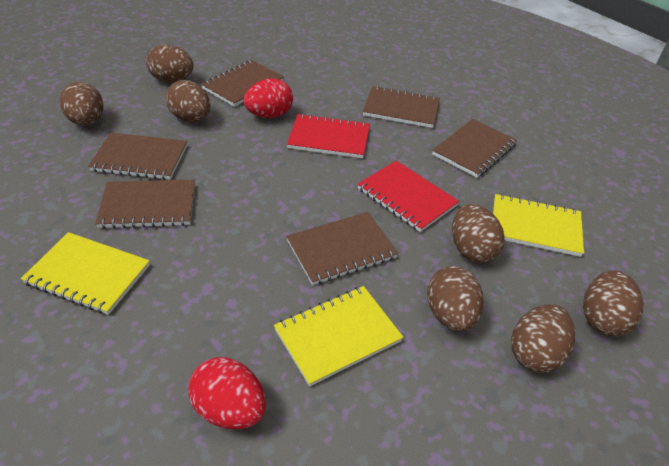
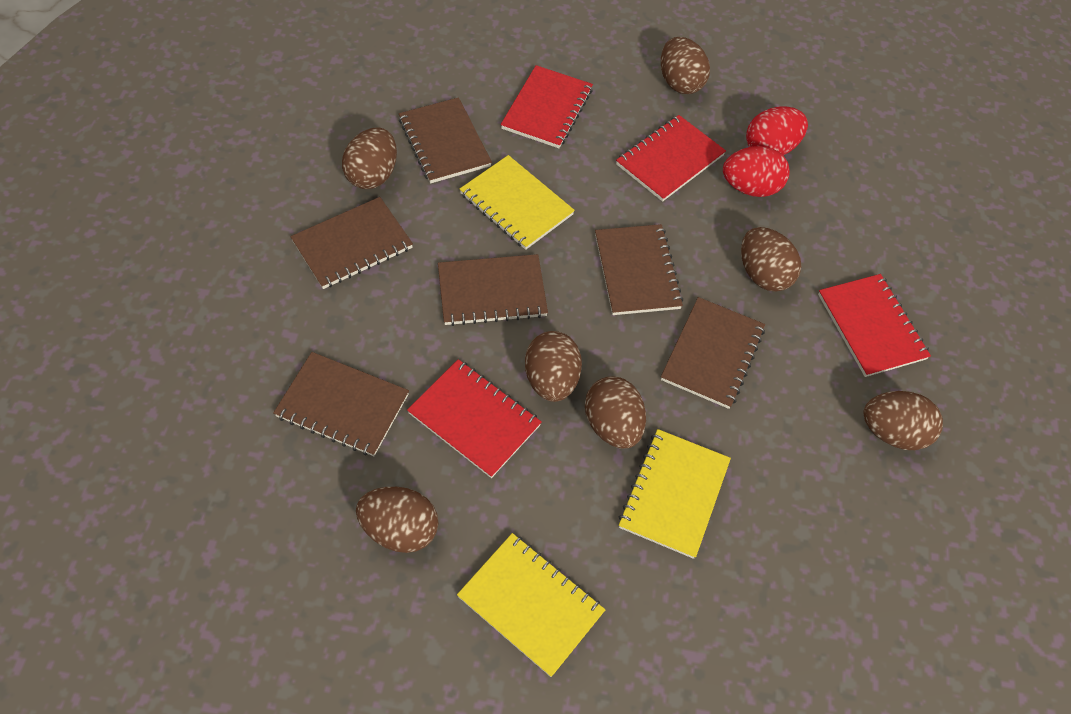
red notebook: [287,113,370,158] [358,161,459,232] = 2 -> [407,359,542,478] [501,65,593,148] [616,115,726,202] [818,274,931,377] = 4

